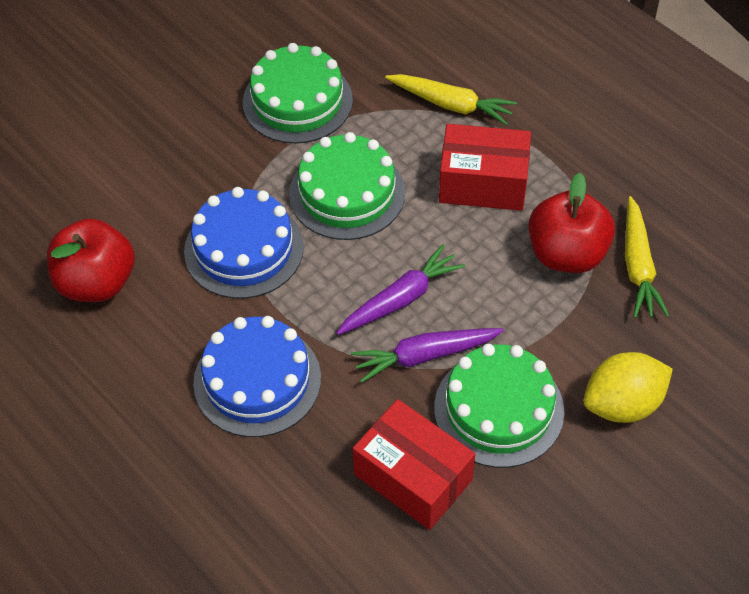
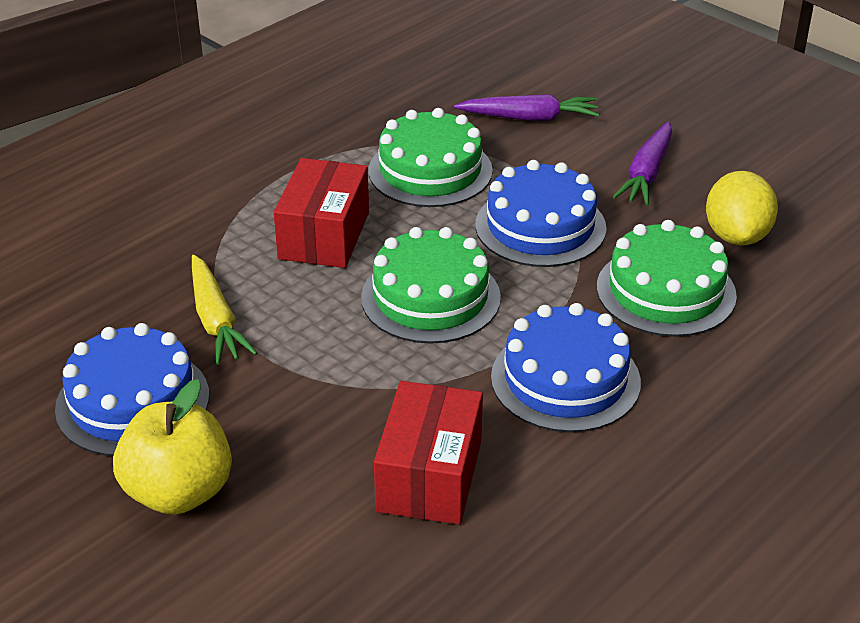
blue cake: [184,187,304,299] [193,316,321,437] = 2 -> [55,323,209,456] [475,160,607,267] [491,303,641,432] = 3
red apple: [47,219,135,302] [529,173,615,273] = 2 -> none = 0
yellow apple: none = 0 -> [113,379,232,515] = 1
yellow carrot: [385,74,517,125] [625,196,669,318] = 2 -> [192,255,257,365] = 1

